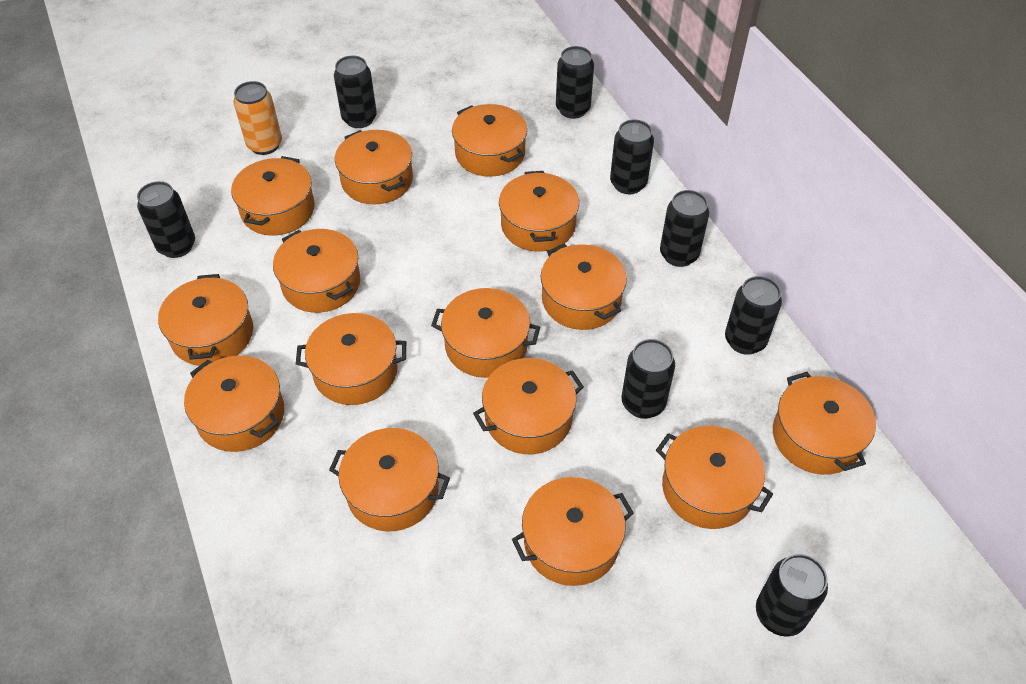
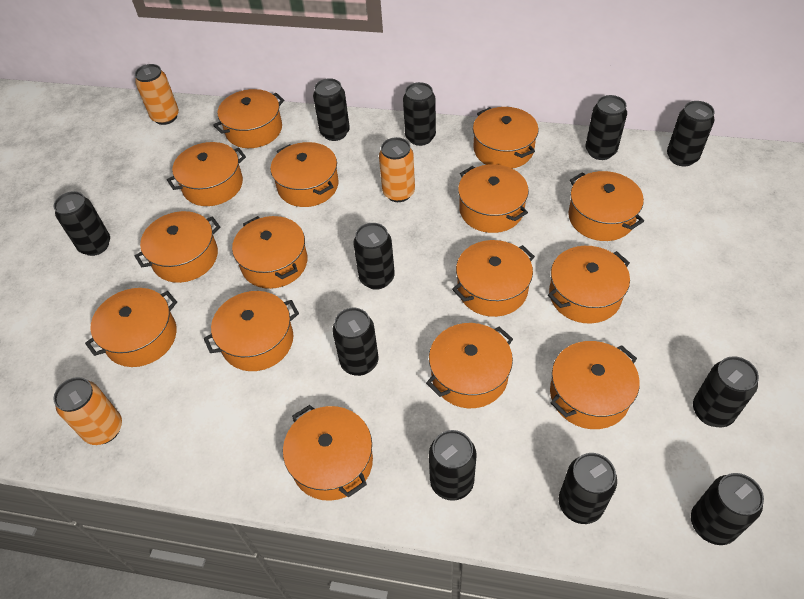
black can: [137,181,195,258] [334,55,377,128] [556,46,594,119] [610,120,654,194] [622,339,675,419] [660,190,709,267] [725,276,782,355] [756,554,828,637] = 8 -> [54,191,110,256] [313,78,350,141] [332,308,379,376] [353,223,395,290] [403,82,436,146] [429,430,477,501] [559,453,617,524] [586,95,627,160] [667,101,715,166] [691,473,764,545] [693,356,759,427] = 11
orange can: [233,81,282,155] = 1 -> [53,377,122,445] [135,64,179,125] [379,137,415,202] = 3

